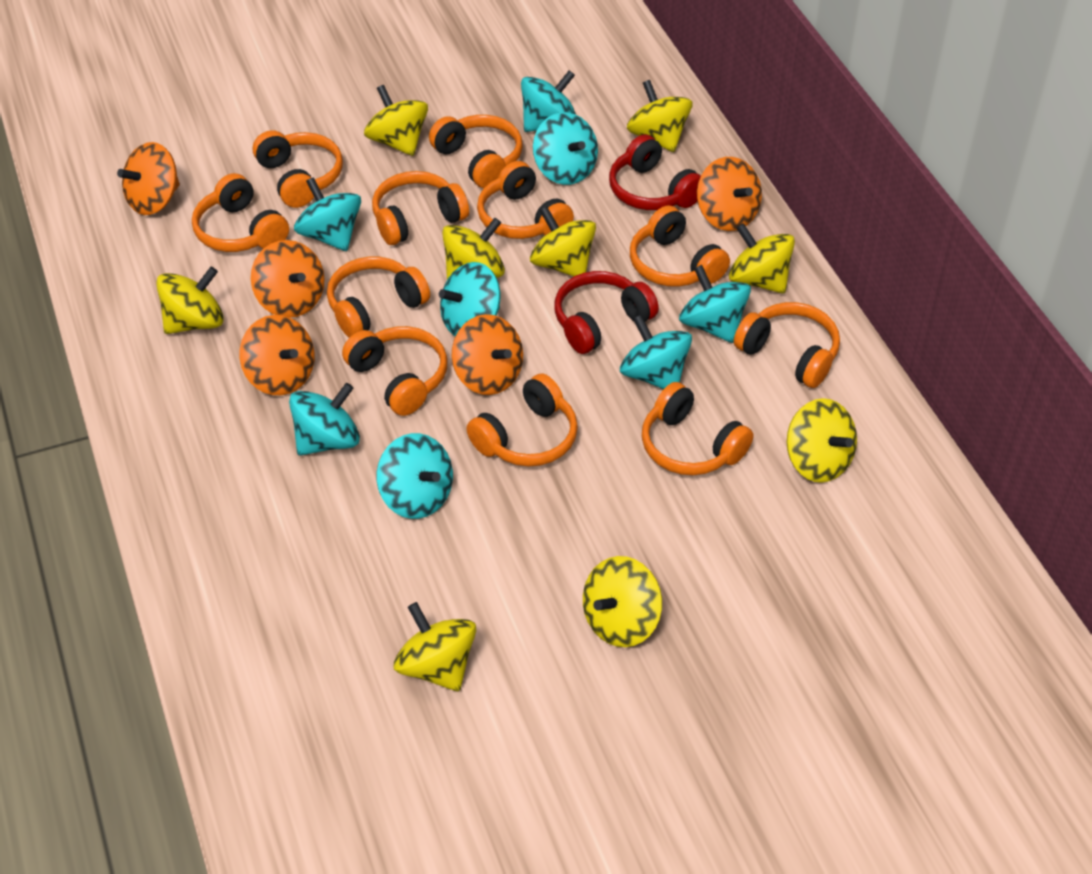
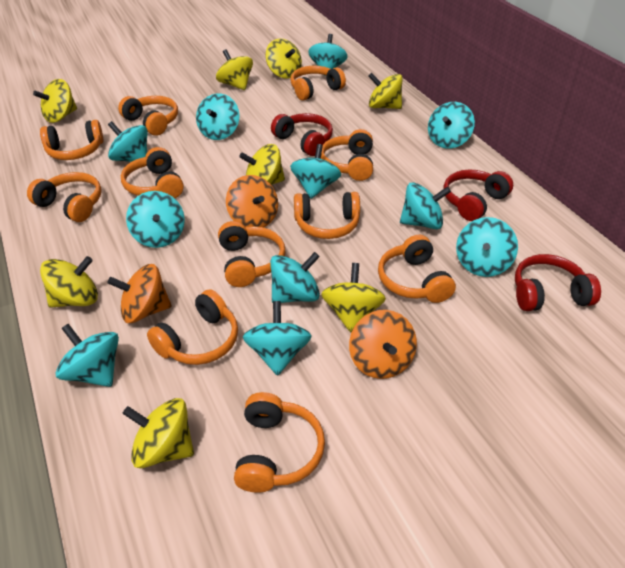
orange spinning top: [117,142,180,215] [239,315,315,395] [251,240,325,318] [452,314,523,395] [697,157,762,231] = 5 -> [107,264,172,323] [226,175,278,227] [349,310,417,379] = 3
red headphones: [554,271,659,354] [609,134,701,210] = 2 -> [271,113,333,156] [443,169,513,221] [515,254,601,311] = 3
turquoise spinning top: [289,383,360,456] [294,177,361,251] [377,433,453,519] [439,262,500,337] [521,70,576,132] [533,112,598,185] [620,315,692,389] [679,265,751,343] = 8 -> [55,324,119,387] [108,121,148,162] [126,191,185,248] [196,93,239,140] [243,301,312,376] [270,252,320,303] [290,144,341,199] [308,34,347,76] [400,182,451,229] [428,102,475,149] [456,217,518,277] = 11
yellow spinning top: [156,267,224,334] [364,85,428,156] [394,602,477,691] [442,218,505,279] [530,206,596,276] [583,556,662,647] [627,80,692,152] [729,223,795,294] [787,398,857,483] = 9 -> [33,79,77,123] [40,256,98,308] [122,398,194,468] [216,49,253,90] [239,144,285,185] [266,38,302,79] [321,263,386,332] [368,73,402,109] = 8

